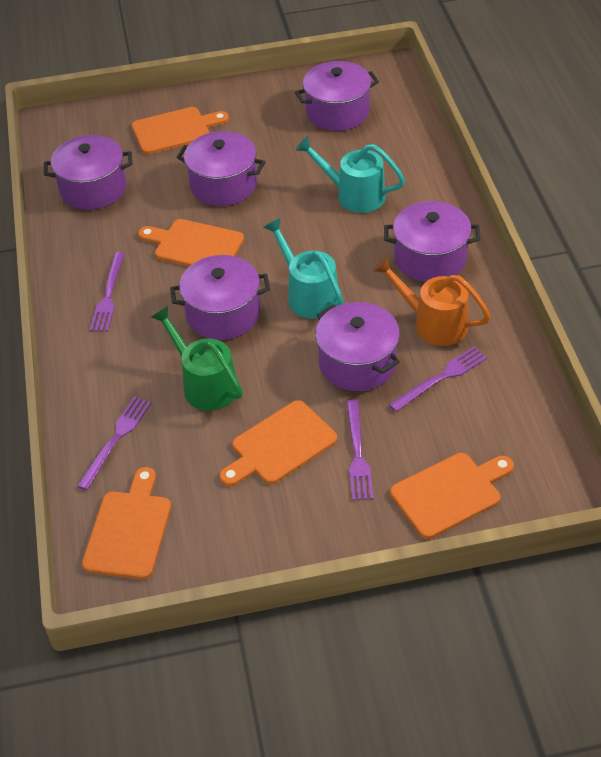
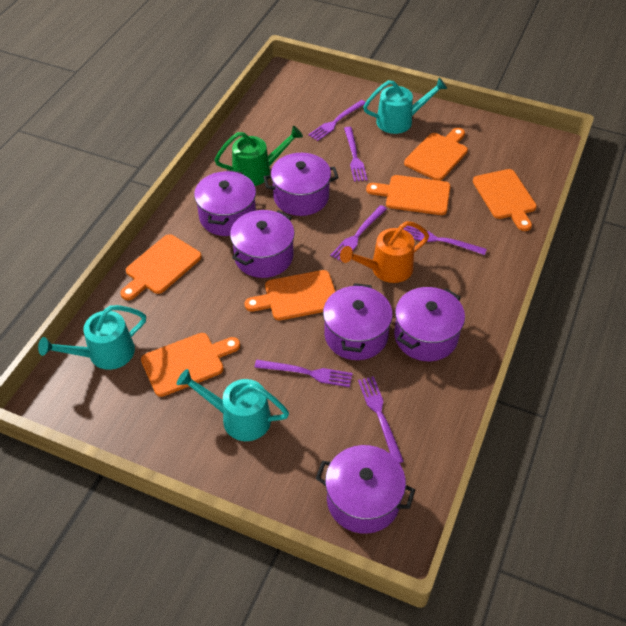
orange cutting board: [82,467,171,580] [132,107,229,154] [138,219,244,267] [220,400,337,486] [390,453,514,539] = 5 -> [120,234,202,300] [141,333,240,397] [245,270,336,320] [366,175,450,215] [404,128,468,181] [473,169,537,231] = 6
purple fork: [77,397,151,490] [90,252,125,332] [346,400,373,501] [389,347,487,412] = 4 -> [254,360,353,387] [308,100,366,141] [330,205,387,262] [344,127,367,182] [358,376,404,463] [403,226,487,255] = 6
turquoise watering can: [264,218,344,319] [296,136,405,213] = 2 -> [38,305,146,370] [177,369,289,441] [363,78,447,134] = 3

